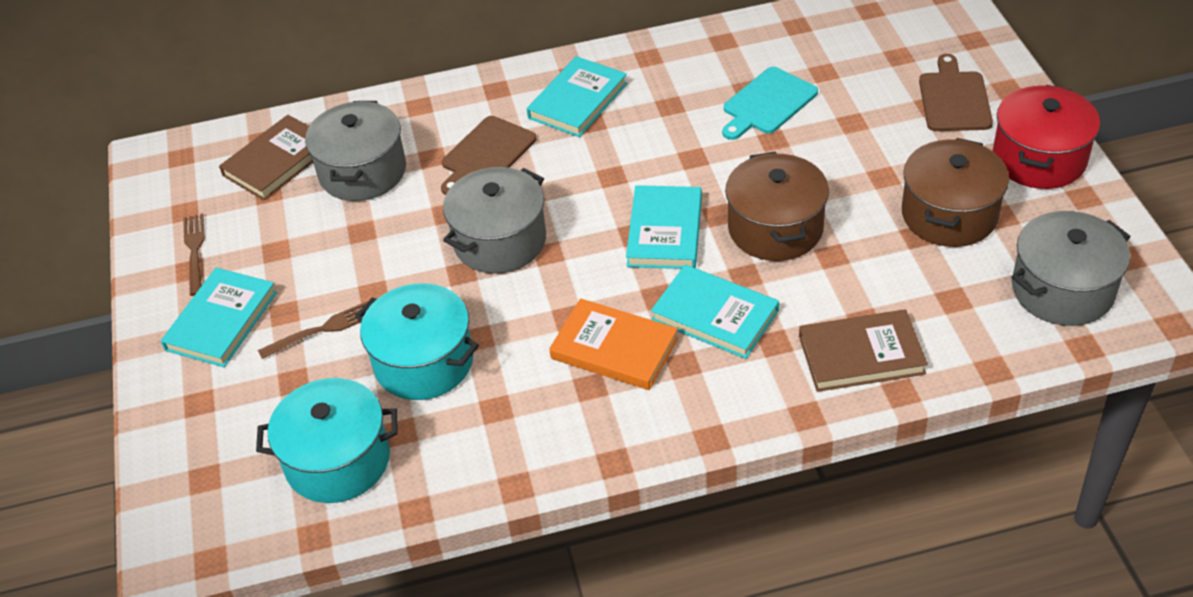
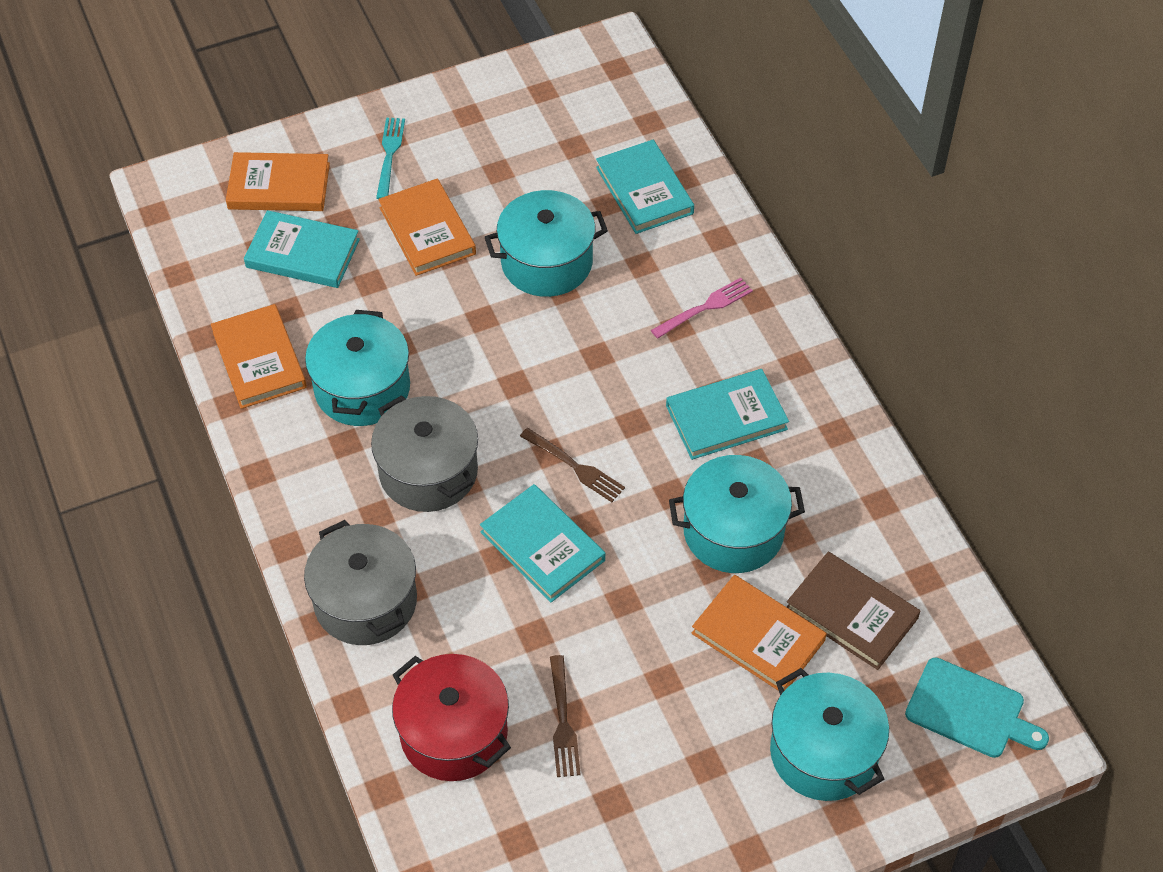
brown book: [219,115,313,200] [799,309,928,392] = 2 -> [787,552,920,670] = 1
brown cutting board: [441,116,537,195] [919,54,993,131] = 2 -> none = 0
brown pot: [725,152,829,261] [902,138,1009,247] = 2 -> none = 0
grey pot: [305,101,406,201] [443,167,546,274] [1012,211,1131,326] = 3 -> [304,520,417,645] [371,395,478,512] = 2
orange book: [549,298,678,390] = 1 -> [211,304,307,409] [226,152,330,211] [378,179,476,276] [691,575,827,691] = 4
pink fork: none = 0 -> [651,278,753,339] = 1
turquoise fork: none = 0 -> [376,118,405,199] = 1
turquoise pot: [256,378,398,503] [355,283,479,400] = 2 -> [305,310,410,426] [485,190,608,297] [669,455,805,573] [770,668,889,801] = 4

